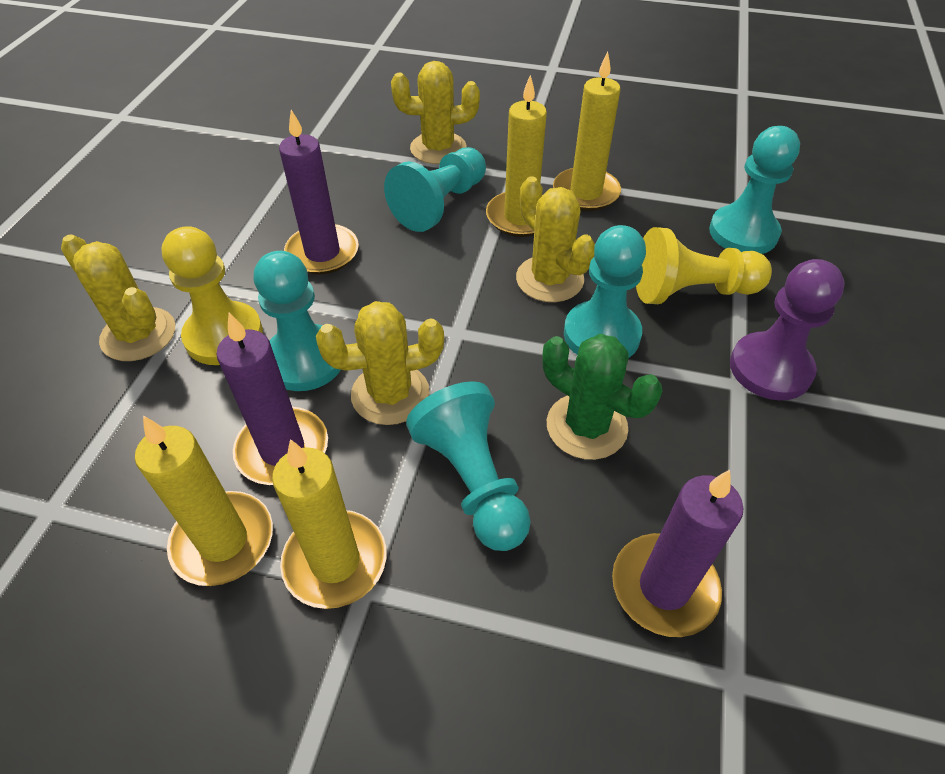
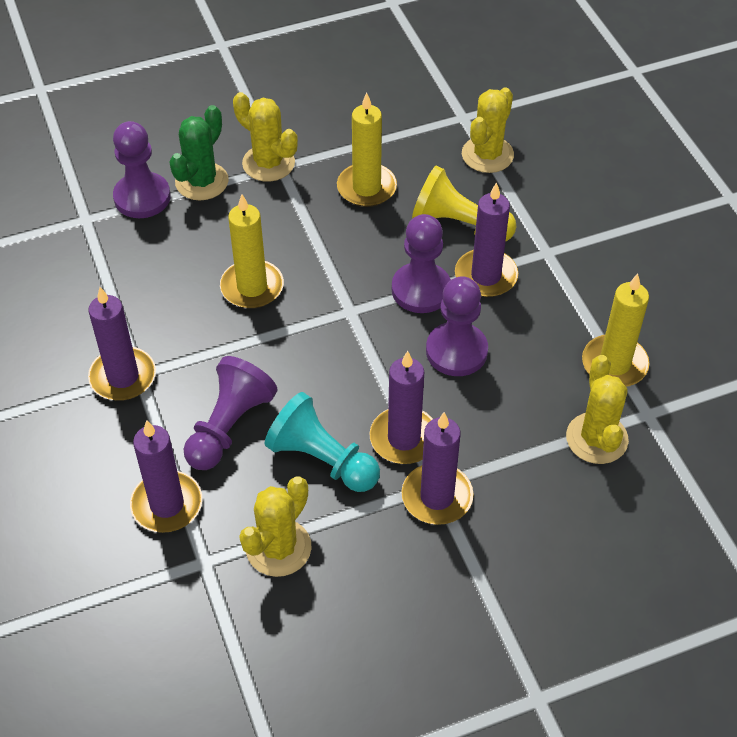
purple candle: [216,313,328,485] [279,110,359,275] [612,470,744,637] = 3 -> [88,287,156,401] [130,420,202,533] [369,351,433,464] [401,412,474,525] [455,182,518,297] = 5
purple pawn: [730,259,845,400] = 1 -> [113,121,171,218] [184,356,278,470] [392,214,451,313] [426,277,488,376] = 4
turquoise pawn: [254,251,341,391] [384,147,486,232] [406,381,531,551] [564,225,646,358] [709,126,800,254] = 5 -> [264,392,380,492] = 1
yellow candle: [135,415,273,586] [272,439,387,609] [486,75,547,237] [553,52,621,211] = 4 -> [220,194,284,309] [337,93,397,207] [582,274,649,387] = 3
yellow pawn: [161,226,263,365] [636,227,772,304] = 2 -> [412,166,517,241] = 1

